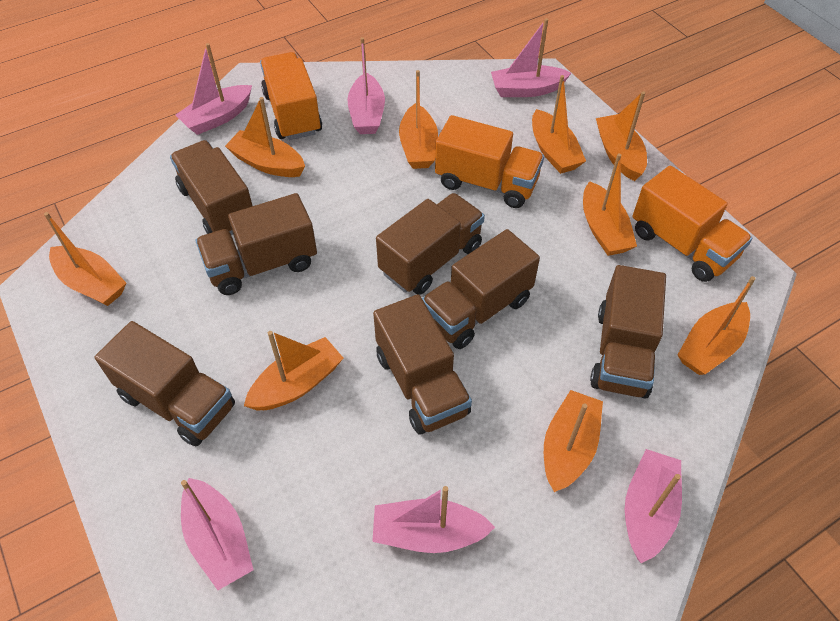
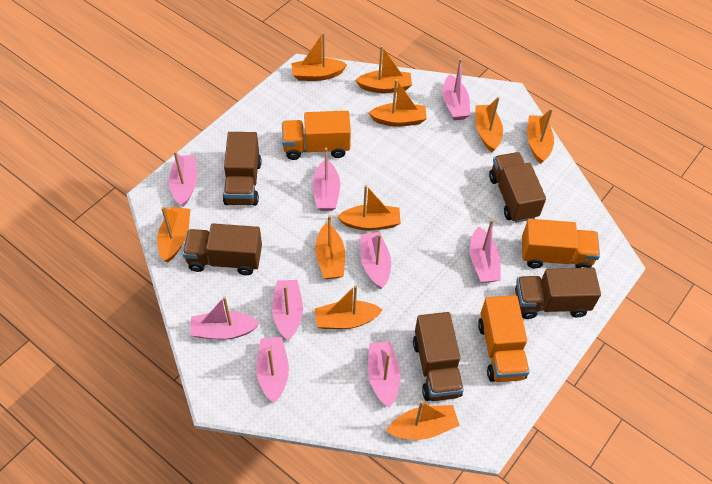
brown truck: [95,321,235,446] [170,140,252,235] [195,193,317,295] [373,294,472,434] [376,193,485,295] [422,229,540,349] [590,265,666,399] = 7 -> [182,224,262,275] [223,132,262,206] [413,312,464,401] [489,152,546,223] [515,268,601,319] = 5
orange boat: [44,212,126,306] [225,97,305,177] [244,331,343,410] [399,70,438,169] [532,75,586,174] [544,390,603,492] [583,153,637,256] [596,91,647,181] [678,276,755,375] = 9 -> [157,207,190,262] [291,32,347,81] [315,215,345,279] [315,285,383,329] [337,185,401,231] [356,45,412,93] [369,79,427,127] [386,401,460,440] [475,97,503,152] [527,108,554,164] = 10
pink boat: [176,43,252,135] [181,478,254,590] [347,37,385,134] [372,486,495,553] [491,18,571,97] [625,449,682,563] = 6 -> [169,151,197,207] [190,296,260,340] [256,337,289,403] [272,280,303,340] [312,148,340,211] [360,232,391,289] [368,341,401,407] [443,58,470,120] [470,219,501,283] = 9

